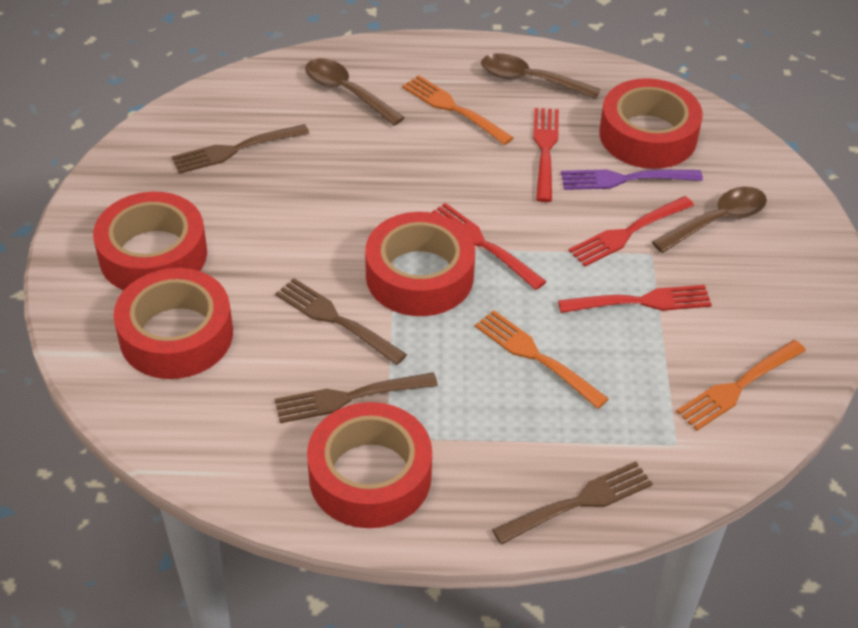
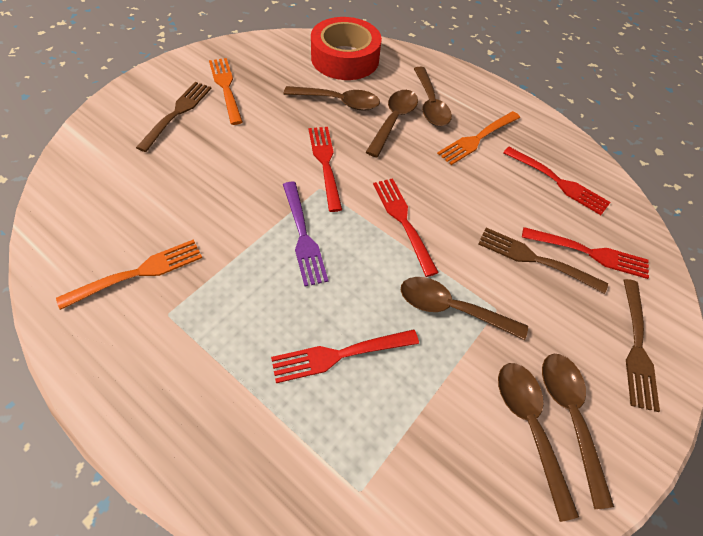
brown fork: [172,124,309,174] [275,278,407,365] [275,372,438,423] [492,461,653,545] = 4 -> [136,82,212,152] [478,228,608,294] [624,279,660,412] = 3
brown spoon: [305,58,405,126] [481,53,600,99] [652,187,767,253] = 3 -> [284,86,380,111] [366,90,418,157] [401,277,528,340] [414,67,452,126] [498,363,579,522] [542,354,614,509] = 6
red fork: [432,203,547,290] [533,108,559,202] [558,285,712,313] [568,196,694,267] = 4 -> [271,329,419,383] [308,127,342,212] [373,178,439,277] [503,147,611,215] [522,227,649,279] = 5
red tape: [93,192,207,290] [114,268,233,379] [307,402,432,528] [365,212,475,316] [599,78,703,169] = 5 -> [311,17,382,80] = 1

